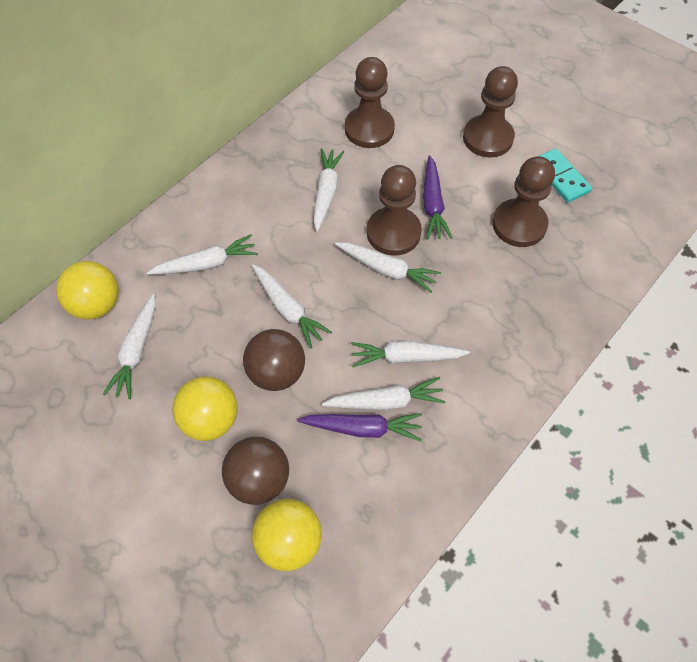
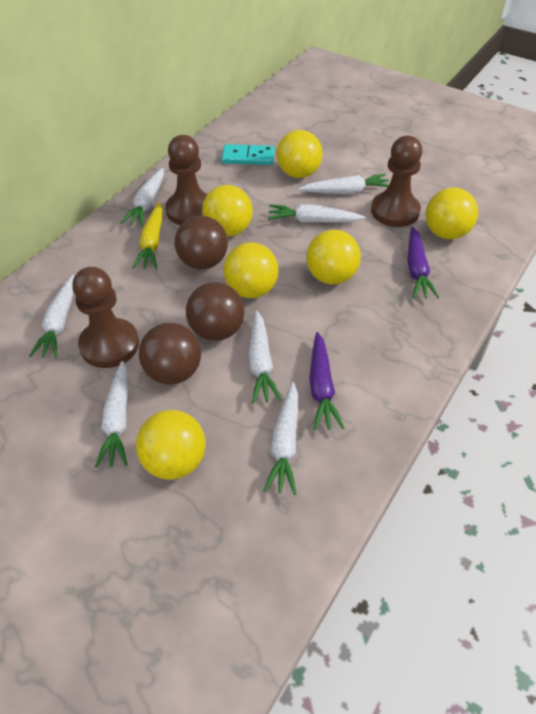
brown ball: [222,437,289,505] [243,329,305,391] = 2 -> [139,323,201,385] [174,216,228,270] [186,282,245,341] = 3
brown pawn: [345,57,395,148] [367,165,422,256] [463,66,518,158] [492,156,555,247] = 4 -> [72,267,139,368] [165,135,208,225] [371,136,422,227] = 3
yellow ball: [56,261,119,320] [172,376,237,441] [252,499,322,571] = 3 -> [136,410,206,480] [202,185,253,237] [223,242,279,298] [276,130,323,178] [306,230,361,285] [426,187,478,239] = 6
yellow carrot: none = 0 -> [132,202,163,269] = 1

